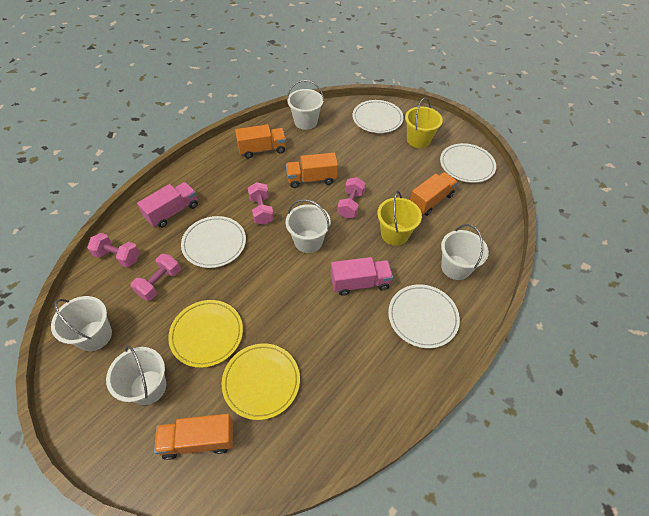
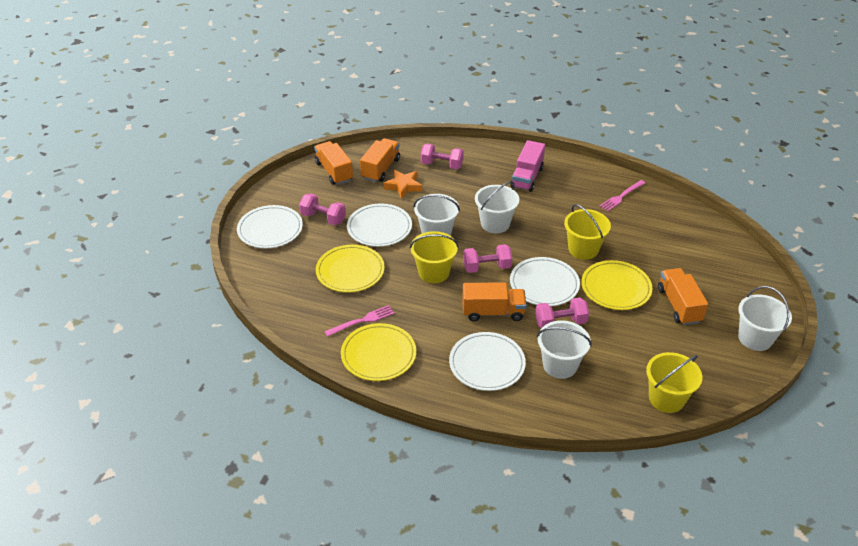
orange star: none = 0 -> [384,170,422,199] = 1
pink fork: none = 0 -> [324,305,394,337] [600,180,645,211] = 2
pink truck: [137,182,198,228] [331,257,393,296] = 2 -> [510,140,545,192] = 1
white bucket: [51,296,112,351] [106,345,166,405] [286,199,331,253] [287,80,324,130] [441,224,489,280] = 5 -> [413,194,460,236] [475,181,519,233] [537,320,592,379] [738,286,792,351] = 4
yellow bucket: [377,191,422,246] [405,98,443,148] = 2 -> [410,231,459,283] [564,204,611,260] [646,352,702,413] = 3
yellow plate: [168,300,243,368] [222,344,300,420] = 2 -> [316,245,385,293] [341,323,416,381] [581,260,653,310] = 3

